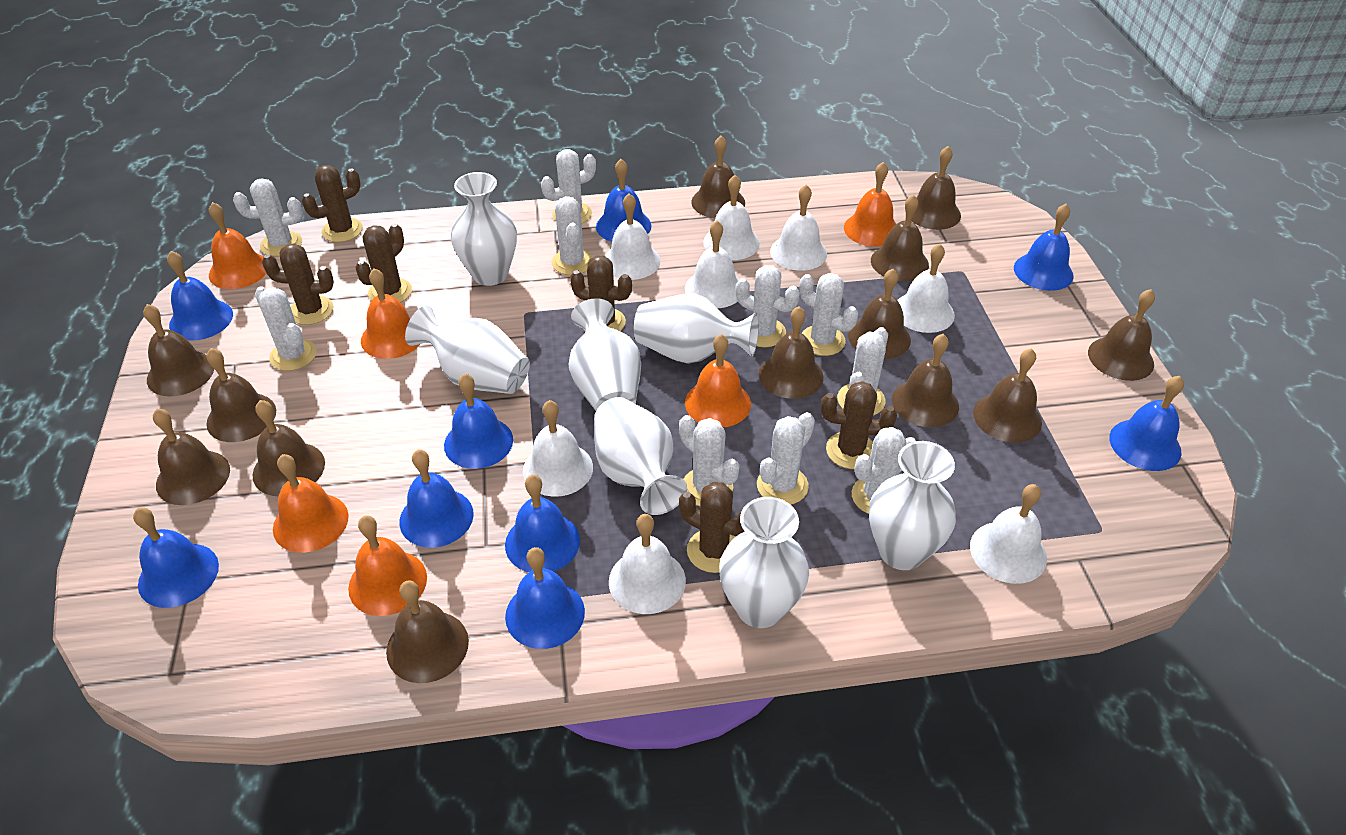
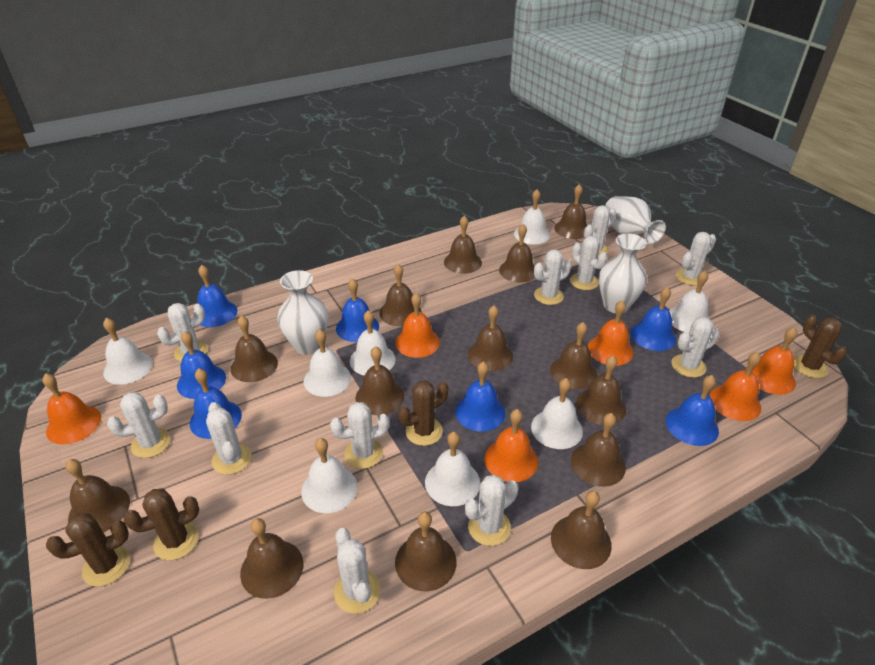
blue bell: [133,508,219,608] [167,251,233,341] [399,449,474,548] [444,373,513,469] [505,475,580,572] [505,547,585,649] [596,159,651,242] [1014,204,1074,291] [1109,376,1184,471] = 9 -> [177,331,226,399] [190,368,242,439] [197,265,237,327] [336,278,379,342] [455,361,505,432] [631,287,676,351] [666,375,719,446] = 7
brown bell: [143,304,214,396] [153,409,230,505] [206,348,276,442] [252,400,325,496] [386,580,469,683] [691,136,745,218] [759,306,824,399] [848,269,911,359] [871,194,929,281] [892,334,959,427] [911,146,961,230] [973,348,1042,443] [1088,289,1155,381] = 13 -> [65,459,130,532] [231,316,278,382] [240,518,303,599] [355,346,404,415] [380,264,422,326] [395,511,457,591] [444,216,482,274] [468,306,513,371] [499,224,535,282] [550,322,597,389] [551,491,612,569] [554,184,587,239] [571,413,626,487] [576,356,626,425] = 14
brown cactus: [262,243,334,325] [302,165,363,242] [355,224,412,302] [570,256,632,332] [679,481,745,573] [821,381,897,469] = 6 -> [46,513,130,587] [124,489,199,560] [398,380,448,446] [794,314,847,378] = 4
white cactus: [233,179,303,256] [255,286,317,371] [541,149,596,223] [552,196,593,275] [679,415,740,506] [735,265,800,347] [757,412,815,505] [799,273,858,356] [837,327,888,416] [852,427,916,514] = 10 -> [107,392,171,458] [157,303,208,362] [206,402,252,475] [330,402,389,469] [334,528,380,614] [465,475,518,546] [534,250,572,305] [570,236,608,290] [584,205,616,256] [672,317,720,378] [676,232,716,286] = 11
white vase: [405,306,530,394] [451,172,517,286] [569,298,641,411] [594,397,687,515] [634,293,759,364] [719,497,809,628] [869,441,956,570] = 7 -> [277,270,328,355] [599,233,647,314] [605,196,666,244] = 3

